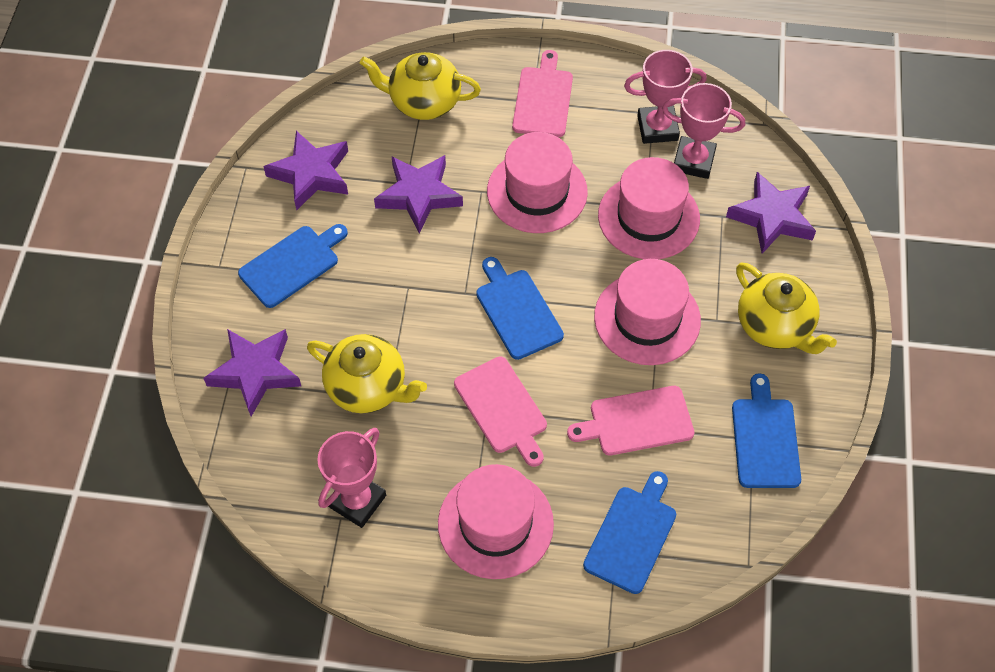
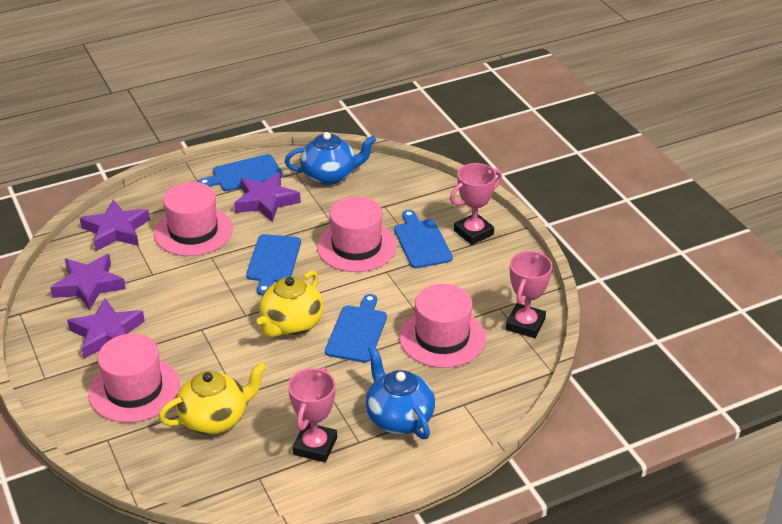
blue teapot: none = 0 -> [285,132,376,185] [366,346,435,439] = 2
pink cutting board: [454,356,547,467] [512,50,573,137] [567,386,694,456] = 3 -> none = 0
yellow teapot: [307,334,427,413] [360,52,481,120] [736,262,837,354] = 3 -> [159,362,267,435] [257,270,323,338] = 2

